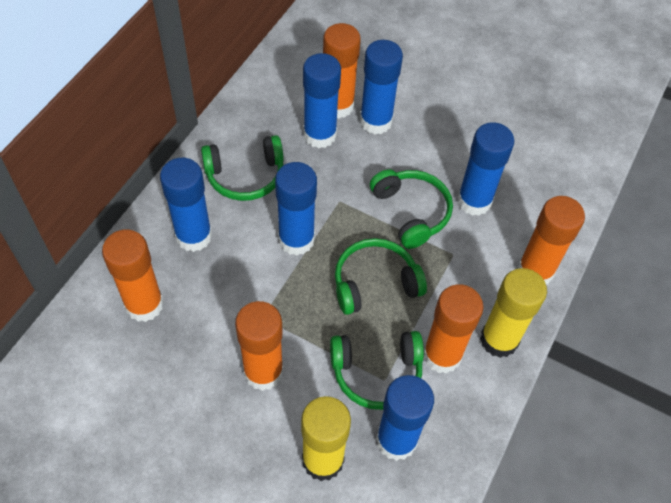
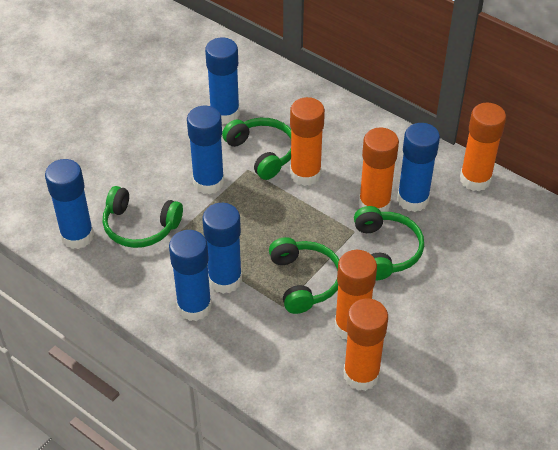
yellow glue stick: [301,396,351,481] [480,268,547,358] = 2 -> none = 0

